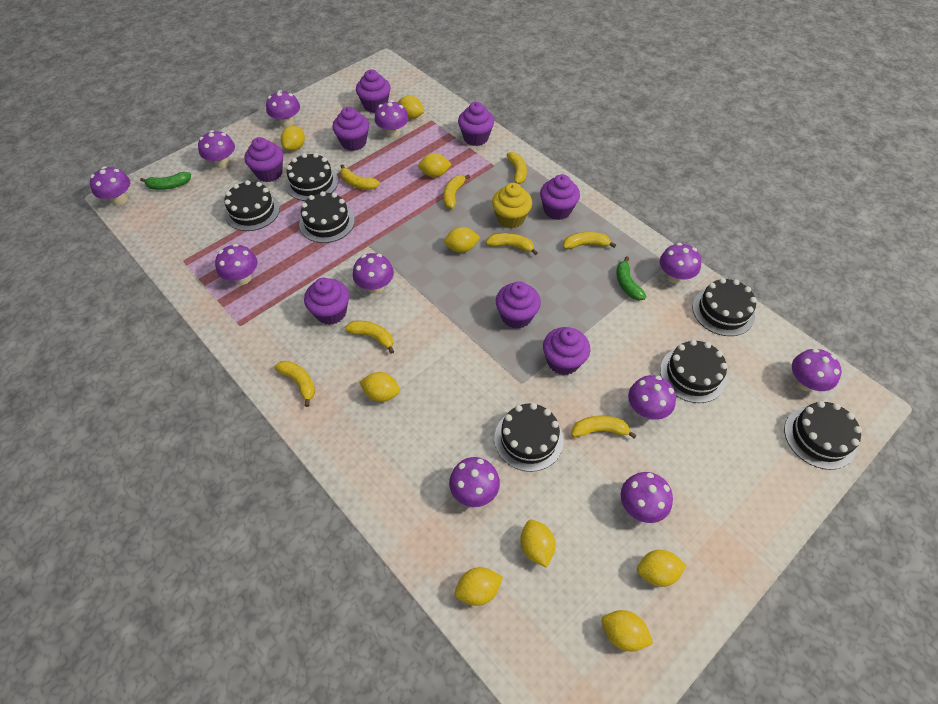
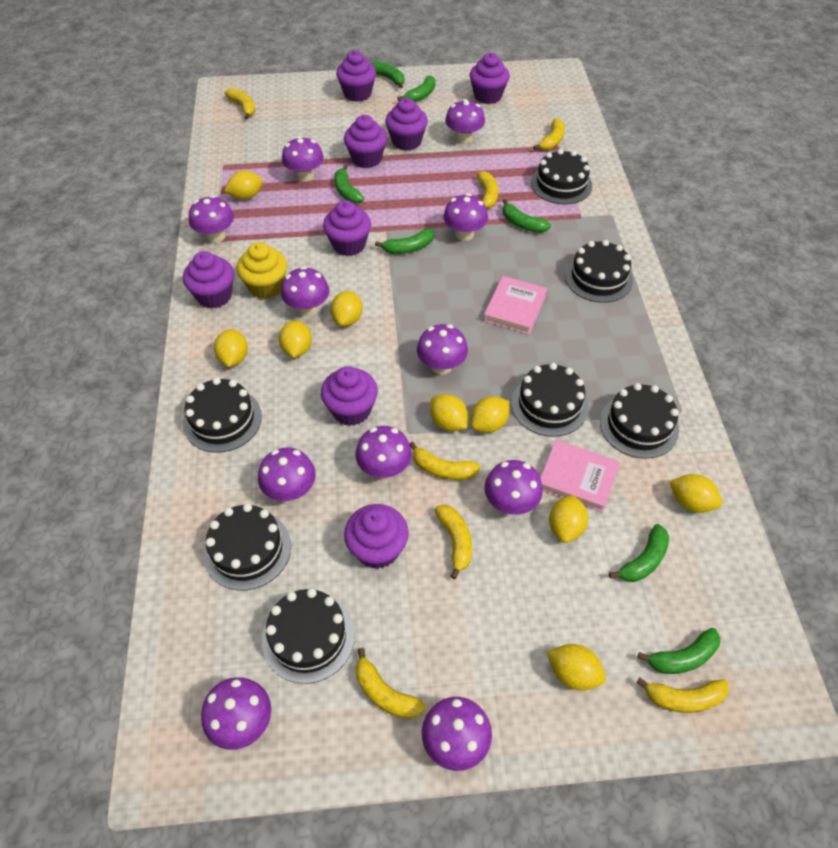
green banana: [140,172,191,190] [616,256,647,301] = 2 -> [334,165,364,203] [371,61,404,88] [375,229,434,254] [397,75,436,102] [503,199,551,233] [609,524,669,582] [637,628,720,674] = 7
pink book: none = 0 -> [483,276,547,335] [540,440,620,513] = 2
yellow banana: [274,361,315,407] [340,164,380,190] [345,321,394,354] [443,174,470,209] [486,233,538,255] [507,152,527,184] [563,232,616,249] [571,416,637,439] = 8 -> [225,88,255,119] [356,648,425,719] [410,441,480,480] [435,505,472,579] [477,171,498,209] [533,118,565,150] [636,677,729,713] = 7

